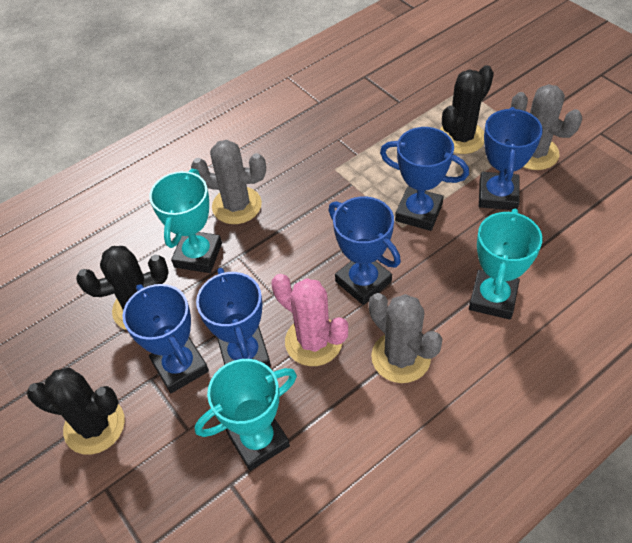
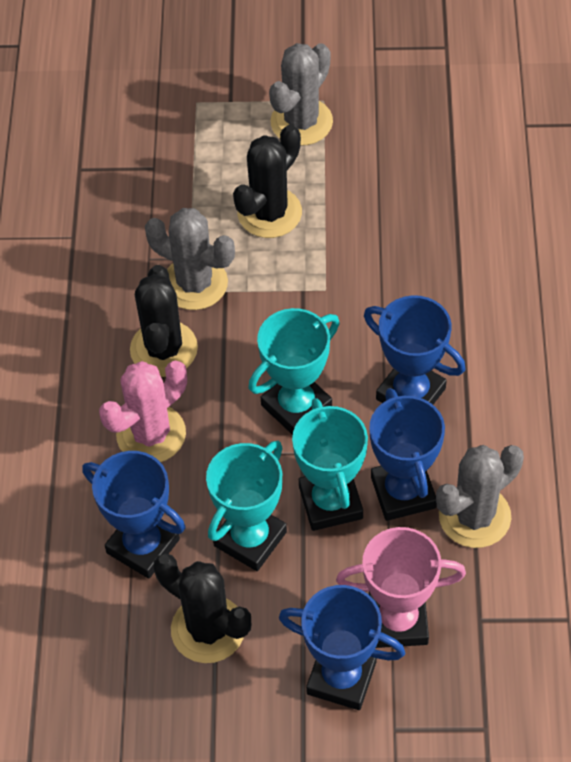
blue trophy: [122,284,209,393] [196,268,271,367] [329,196,401,305] [380,127,469,231] [479,107,543,210] = 5 -> [82,451,186,579] [279,585,405,710] [364,295,466,405] [369,388,445,521] = 4
pink trophy: none = 0 -> [336,527,466,648] = 1

